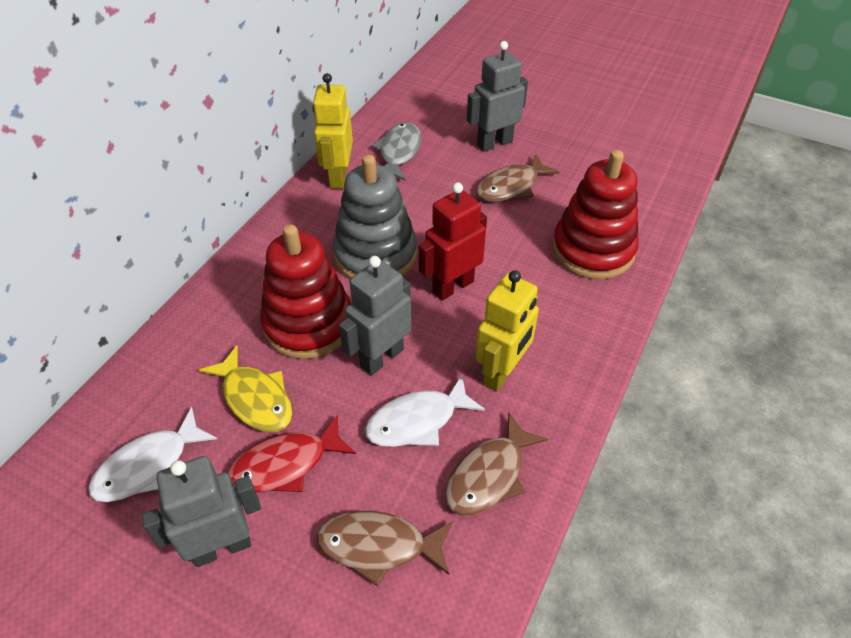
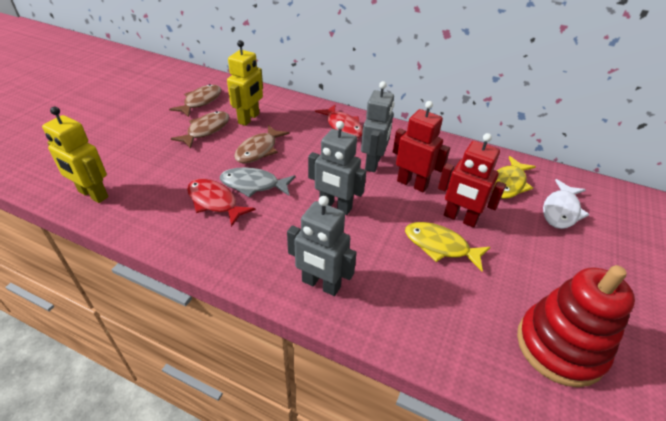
grey stacking toy: [333,155,417,279] = 1 -> none = 0
red fish: [228,414,356,493] = 1 -> [187,179,256,227] [315,105,363,138] = 2
red robot: [419,182,487,301] = 1 -> [393,101,450,192] [438,133,506,228] = 2
red stacking toy: [260,224,351,359] [552,150,639,280] = 2 -> [517,265,635,387] = 1
white fish: [88,407,217,502] [365,375,485,447] = 2 -> [543,179,590,229] = 1
yellow fish: [199,346,292,432] = 1 -> [405,222,491,271] [492,156,536,199] = 2

